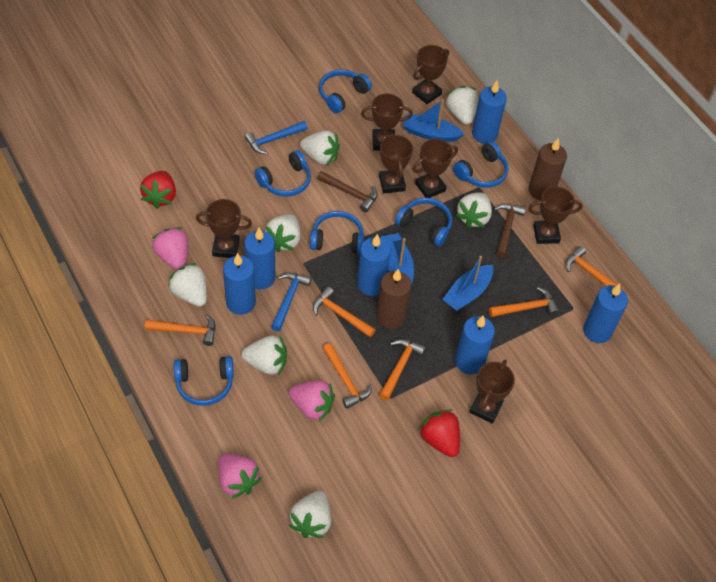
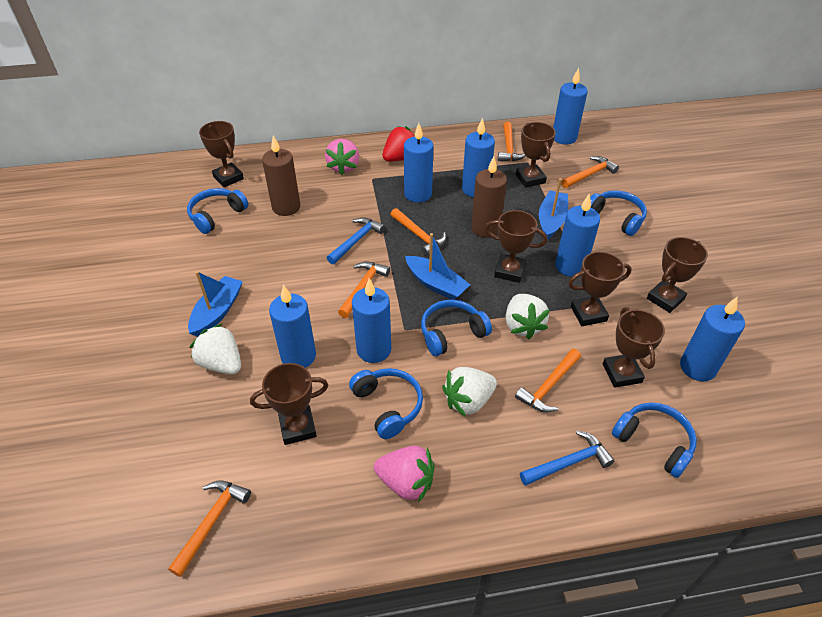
blue candle: [223,253,256,315] [244,228,275,290] [357,234,391,296] [455,315,495,375] [472,81,507,144] [583,284,628,343] = 6 -> [269,285,316,368] [352,279,391,363] [404,123,433,203] [462,118,495,197] [553,68,588,145] [555,194,600,277] [680,296,745,381] = 7
blue headphones: [174,356,234,406] [254,150,311,197] [310,211,365,254] [319,69,372,113] [395,198,452,246] [453,141,509,188] = 6 -> [187,188,248,234] [349,368,423,439] [421,300,492,356] [590,190,647,236] [612,403,697,478] = 5
brown hammer: [317,171,378,212] [494,203,526,258] = 2 -> none = 0
pink strawberry: [152,227,189,270] [218,453,262,499] [289,380,335,421] = 3 -> [325,139,359,175] [374,446,434,503] = 2
red strawberry: [140,171,176,209] [418,409,460,457] = 2 -> [383,126,415,162] = 1
white strawberry: [168,263,207,307] [242,336,287,375] [265,214,300,252] [289,491,331,538] [300,131,340,165] [446,86,479,125] [456,192,492,228] = 7 -> [189,324,241,375] [442,367,497,416] [506,294,550,339] = 3

